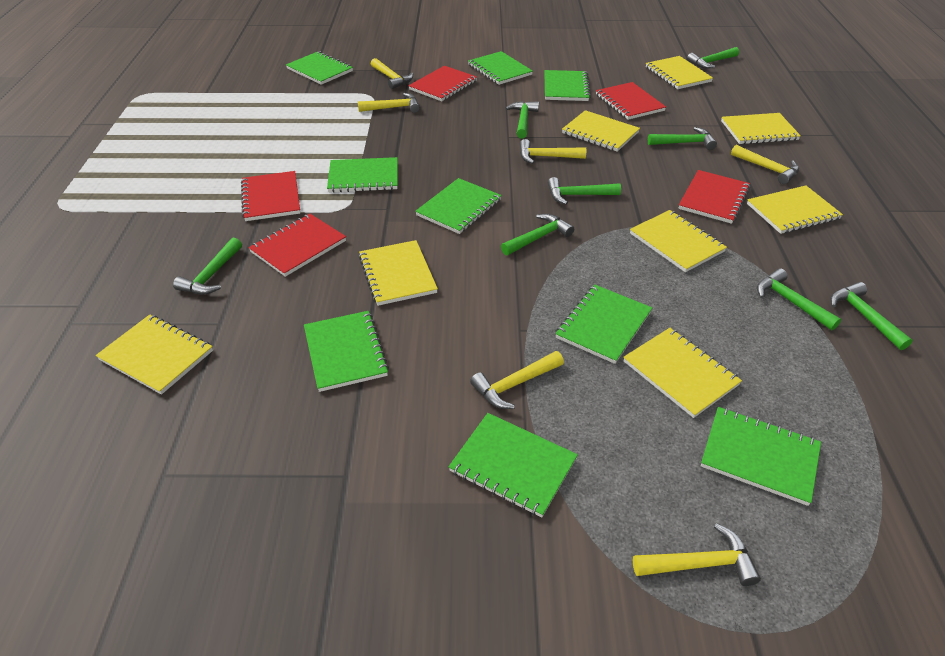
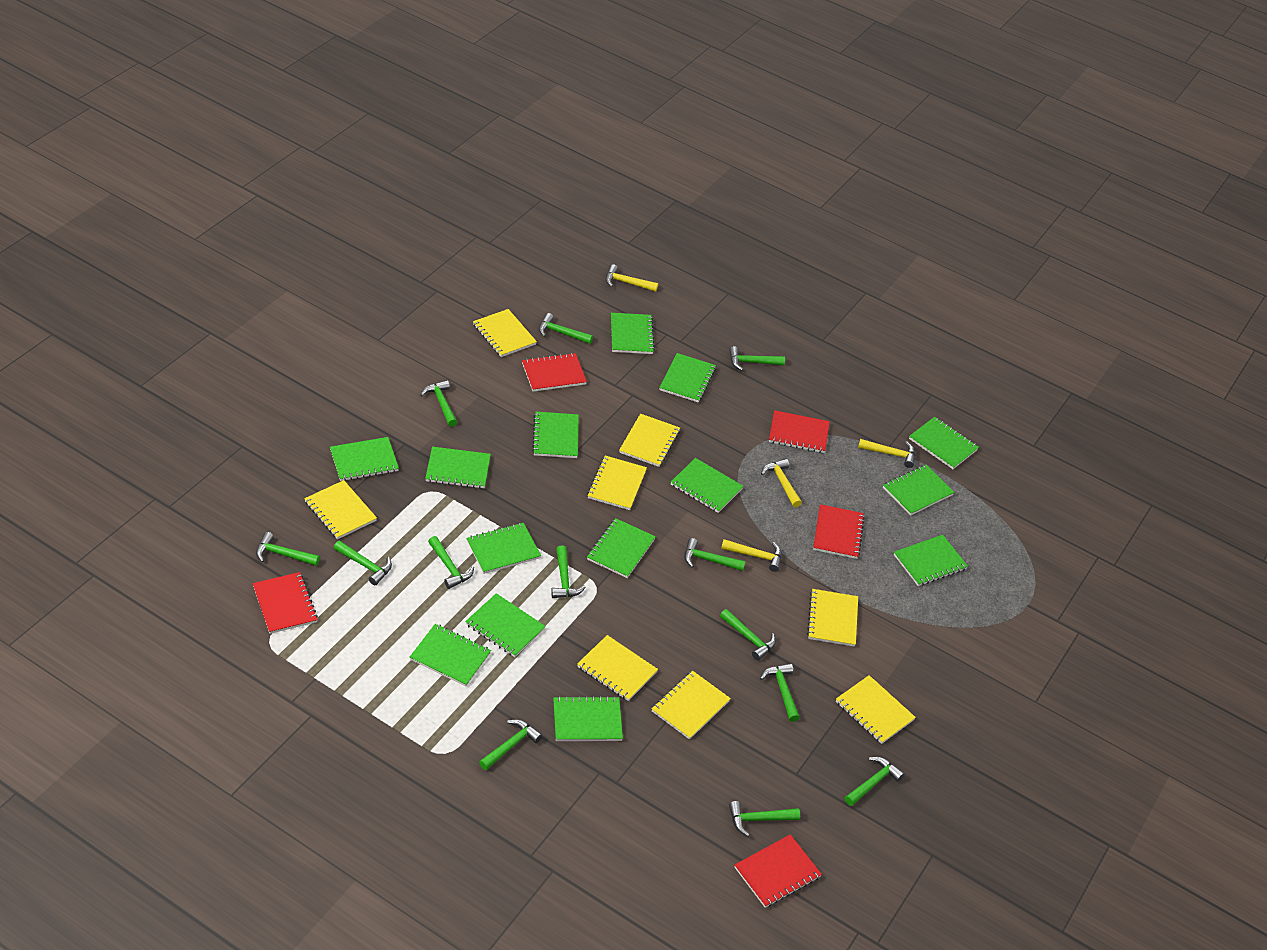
green hammer: [173,238,242,294] [501,214,574,255] [506,101,539,139] [548,177,621,205] [648,127,717,150] [687,47,739,68] [757,268,841,331] [830,282,913,350] = 8 -> [256,532,320,566] [334,540,392,585] [420,380,457,427] [428,536,474,589] [479,719,542,770] [539,313,593,344] [551,546,586,598] [684,538,746,571] [720,609,776,660] [729,346,785,371] [729,801,800,836] [760,663,800,722] [845,757,904,806] = 13
green notebook: [286,51,353,85] [304,311,389,392] [327,157,398,192] [415,178,502,234] [448,413,578,518] [468,51,533,85] [544,70,591,101] [555,284,652,364] [701,407,821,506] = 9 -> [330,437,399,481] [410,624,491,686] [425,447,491,489] [465,593,546,657] [466,523,541,574] [532,412,579,458] [553,696,623,741] [587,518,656,578] [611,313,655,354] [659,353,716,403] [671,458,743,513] [883,465,954,516] [894,535,968,586] [909,417,979,469] = 14
yellow hammer: [358,93,420,113] [371,58,413,89] [470,351,564,409] [520,139,586,164] [633,523,761,586] [731,145,799,184] = 6 -> [606,264,658,292] [721,539,782,572] [761,459,802,507] [858,439,915,468] = 4

